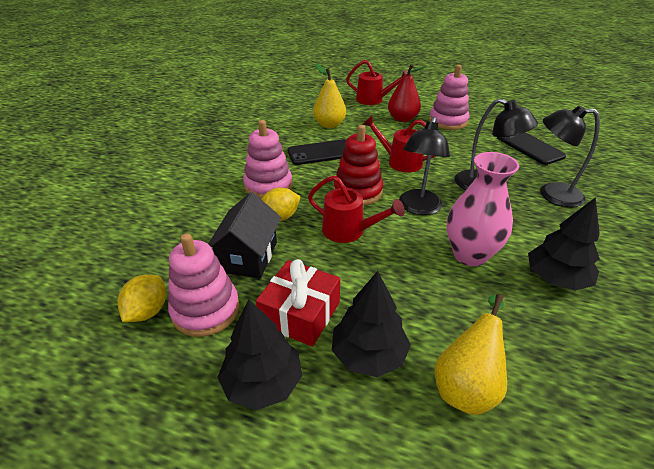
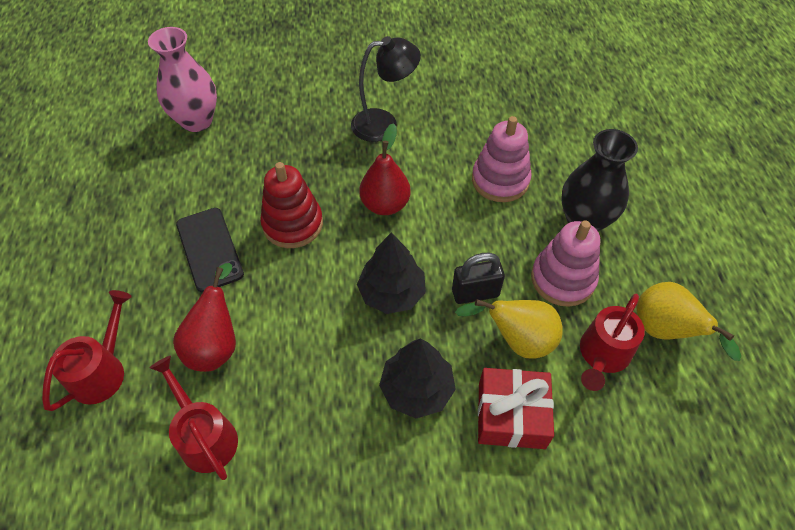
black house: [208,192,281,278] = 1 -> none = 0
black lamp: [399,117,450,215] [455,98,538,190] [540,106,600,207] = 3 -> [351,36,421,142] = 1
black padlock: none = 0 -> [452,253,505,304] = 1
black phone: [288,139,346,165] [497,132,566,165] = 2 -> [176,208,244,293] = 1
black tree: [217,299,303,410] [332,271,411,377] [528,197,600,291] = 3 -> [357,232,426,314] [379,338,456,418] = 2
black vase: none = 0 -> [561,129,638,231] = 1
pink stacking toy: [168,233,239,337] [243,120,293,199] [429,65,469,130] = 3 -> [472,116,531,202] [531,220,600,307] = 2
red pear: [388,64,426,122] = 1 -> [173,263,236,372] [359,123,411,215] = 2
yellow lemon: [117,274,166,322] [261,188,301,221] = 2 -> none = 0

